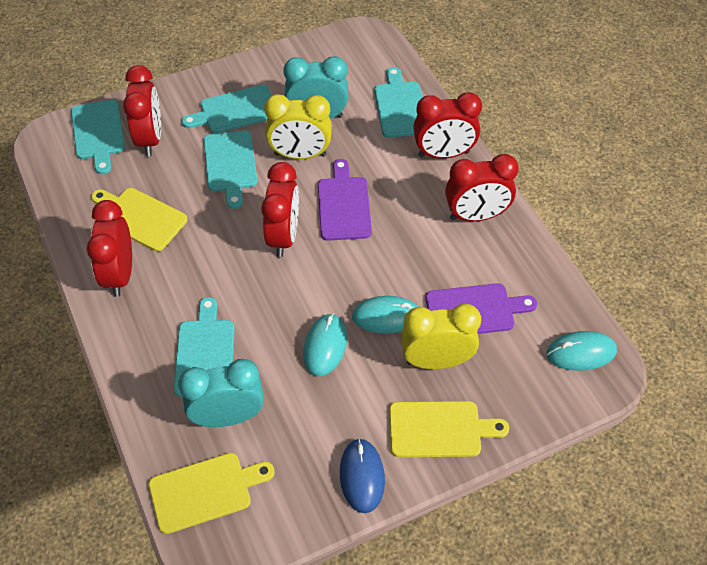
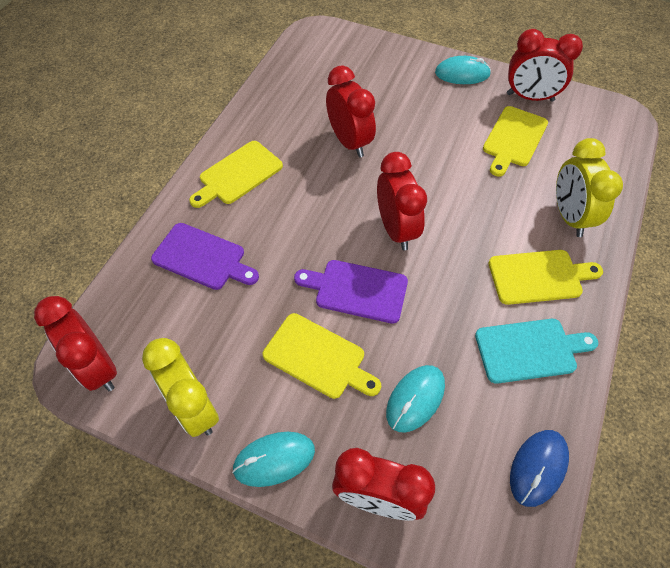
turquoise clock: [178,359,264,427] [283,56,348,119] = 2 -> none = 0
turquoise cutting board: [71,100,125,174] [174,297,234,397] [182,85,272,134] [204,130,257,209] [374,67,423,138] = 5 -> [475,319,598,384] = 1
yellow cutting board: [91,188,188,251] [149,453,275,534] [389,401,509,457] = 3 -> [189,141,283,208] [263,313,381,399] [483,106,548,177] [489,250,603,305] = 4

